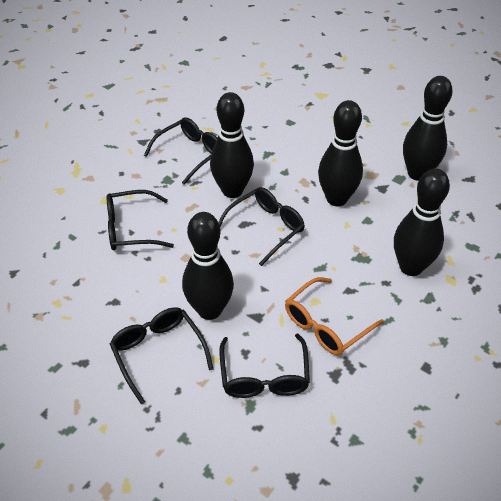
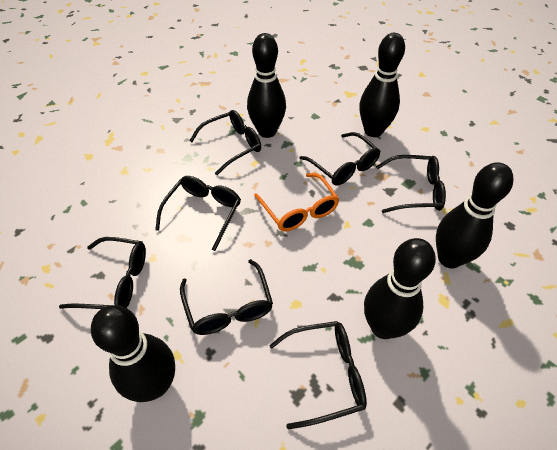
black glasses: [107,190,174,250] [110,307,213,405] [144,117,217,185] [218,187,305,266] [219,334,310,398] = 5 -> [59,237,146,309] [155,176,241,251] [180,259,273,335] [189,110,261,175] [269,321,367,430] [299,132,381,186] [376,155,446,213] = 7

